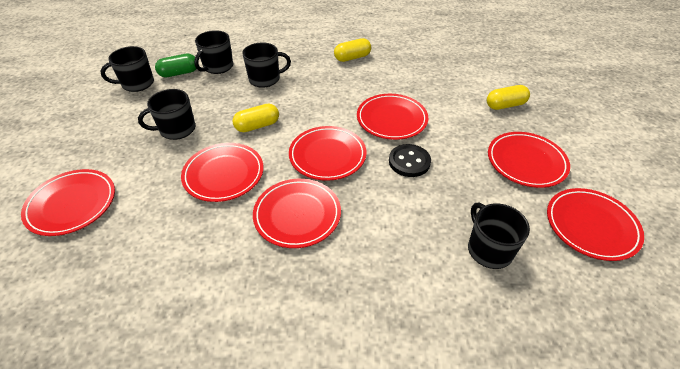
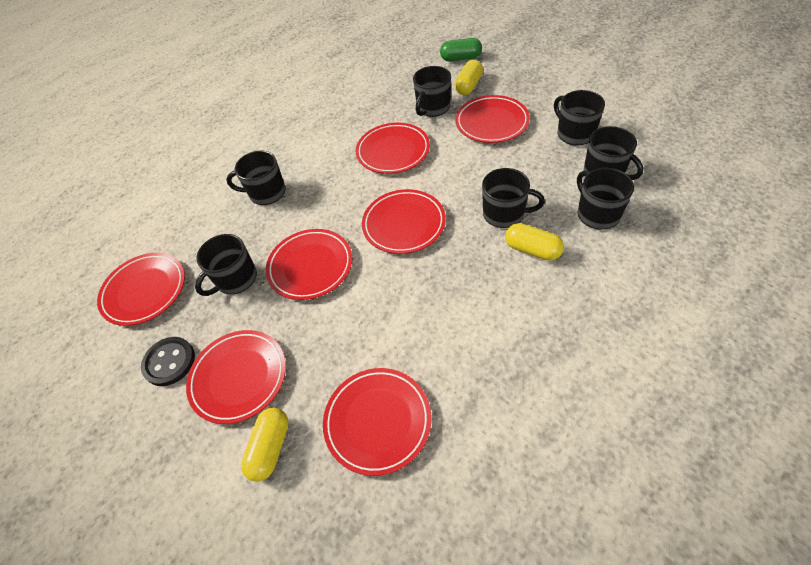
black mug: [101,46,154,92] [138,89,195,140] [194,30,233,74] [242,42,291,88] [468,202,530,269] = 5 -> [195,234,257,296] [226,150,286,205] [413,66,451,117] [482,168,545,228] [554,90,605,146] [577,168,634,230] [584,126,643,180] = 7

